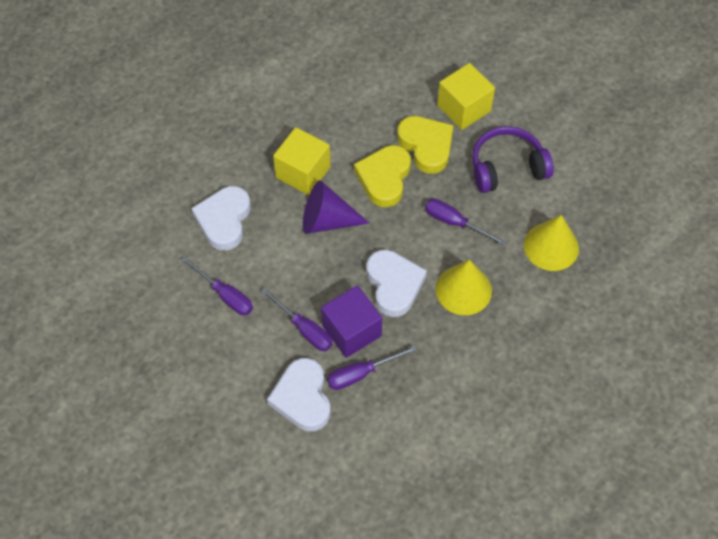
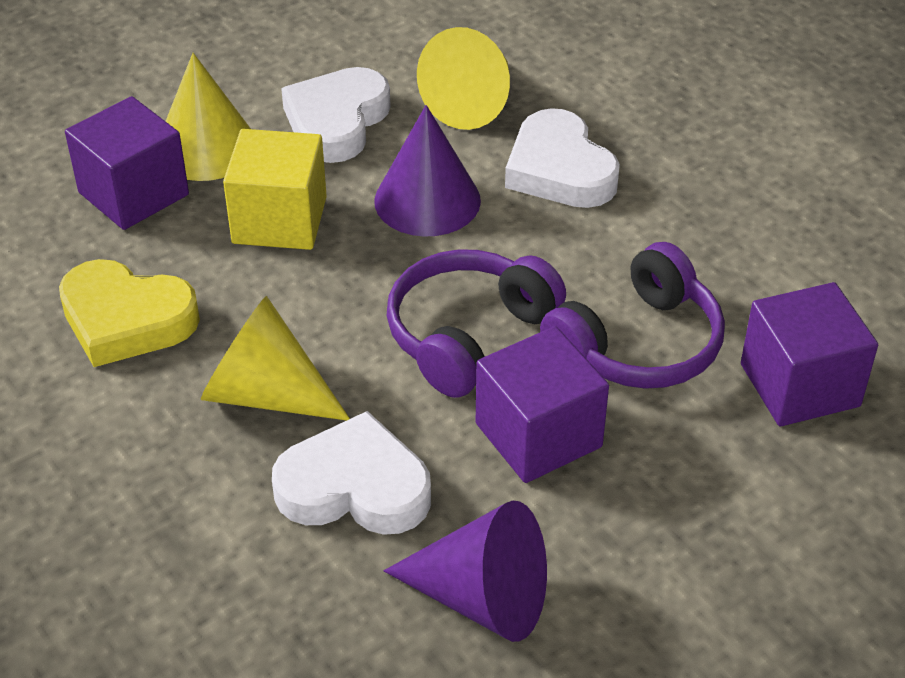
purple cone: [303,180,369,234] = 1 -> [374,105,481,237] [384,501,547,642] = 2
purple cube: [321,285,382,358] = 1 -> [65,96,189,230] [476,326,609,483] [741,282,878,426] = 3
purple headphones: [472,126,554,193] = 1 -> [386,249,566,398] [540,242,725,389] = 2
purple screwdriver: [181,257,253,315] [261,288,333,351] [327,345,417,390] [425,199,506,246] = 4 -> none = 0
yellow cone: [436,260,492,315] [524,215,579,271] = 2 -> [166,53,251,181] [201,296,350,421] [417,27,510,130] = 3
yellow cube: [273,127,331,195] [437,63,495,130] = 2 -> [223,129,327,250] = 1
yellow heart: [354,145,411,207] [397,116,453,174] = 2 -> [59,259,200,367] = 1

